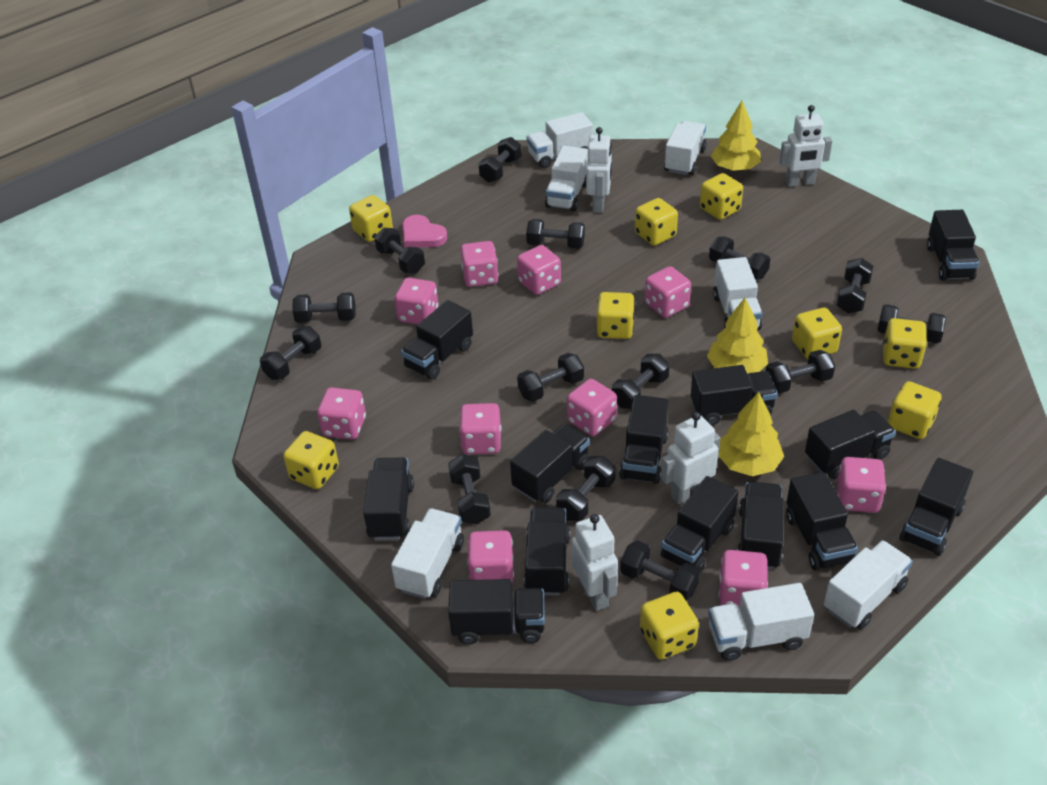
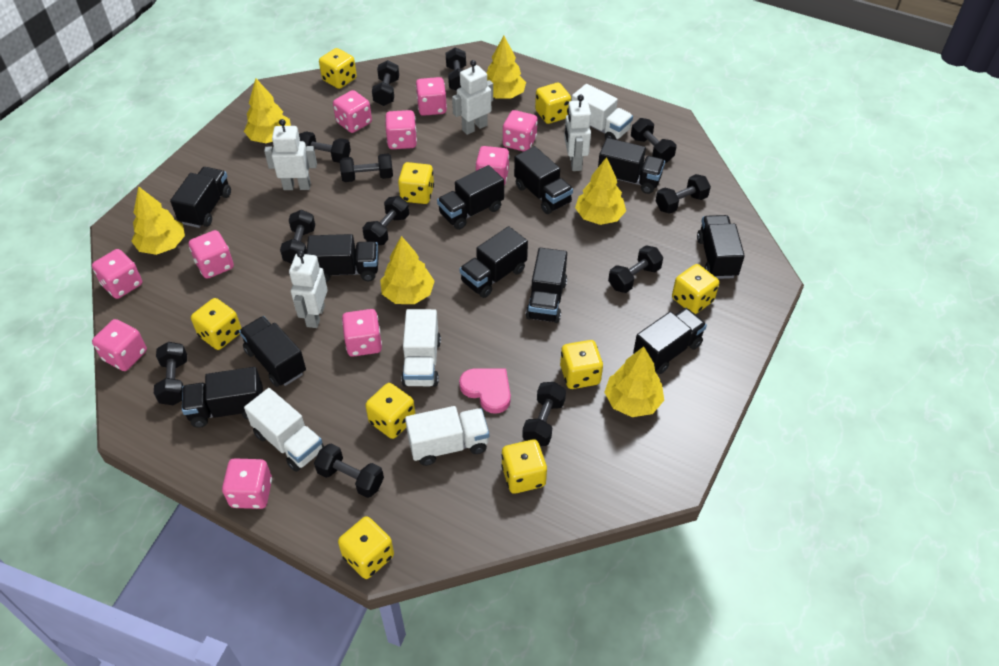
black dumbbell: [260,326,321,380] [293,292,355,323] [375,228,425,273] [448,454,491,524] [478,137,521,183] [517,353,584,402] [526,219,585,249] [556,456,616,521] [612,354,670,409] [620,540,700,601] [709,236,770,280] [766,350,835,393] [837,258,873,314] [877,304,946,343] = 14 -> [154,342,187,405] [280,210,315,264] [299,131,351,163] [314,444,384,498] [340,154,393,182] [363,196,409,245] [372,60,399,106] [446,47,466,91] [522,382,566,446] [608,245,663,293] [631,118,676,163] [656,174,711,214] = 12
black truck: [363,458,414,540] [401,300,473,380] [448,579,545,645] [510,424,590,503] [524,507,570,596] [619,395,669,484] [661,476,738,572] [691,365,778,425] [737,482,784,570] [786,472,858,571] [805,410,896,479] [900,458,973,556] [927,210,979,281] = 13 -> [170,167,231,228] [182,367,263,428] [239,316,306,387] [306,234,379,282] [437,165,504,230] [460,226,528,298] [514,146,573,214] [526,248,567,323] [598,138,665,194] [633,308,707,374] [697,215,745,279] = 11
white truck: [391,508,464,599] [527,112,593,168] [545,146,588,212] [664,121,707,175] [708,583,814,661] [713,257,762,330] [824,540,913,629] = 7 -> [244,388,324,472] [401,309,441,387] [405,406,489,466] [572,84,633,140] = 4
yellow tree: [707,298,768,374] [711,101,761,171] [719,392,784,476] = 3 -> [131,186,185,255] [244,78,291,143] [380,236,435,304] [487,36,526,98] [575,157,626,225] [604,346,664,417] = 6

